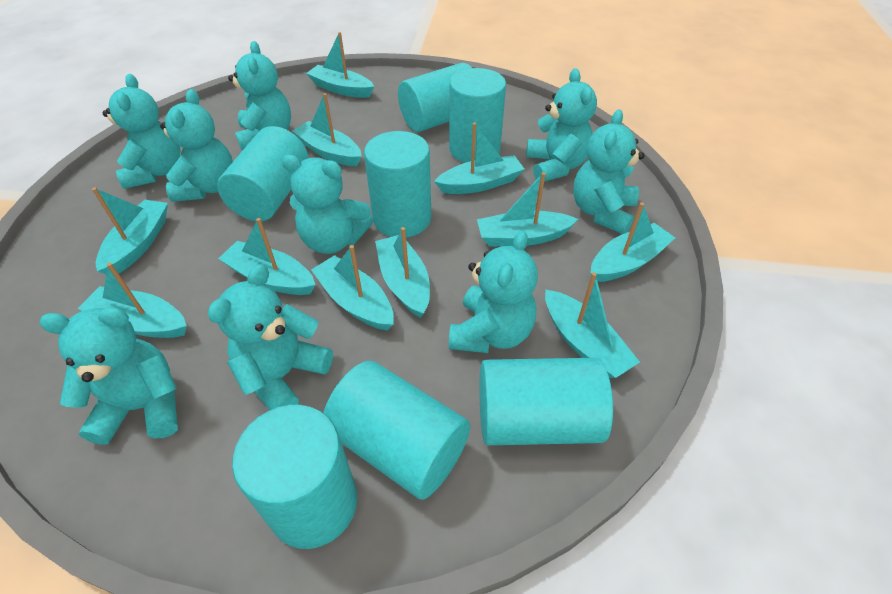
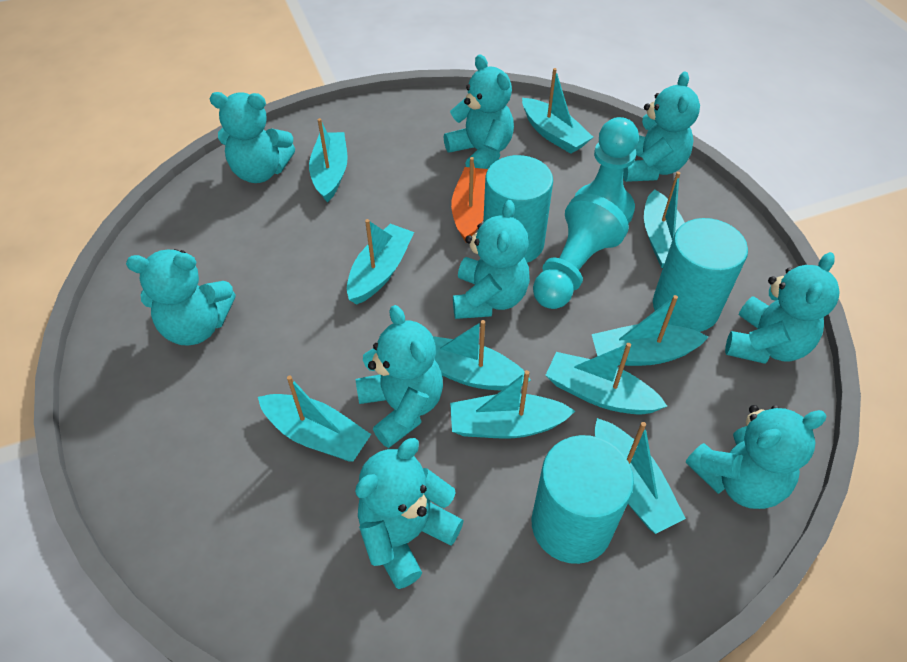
orange boat: none = 0 -> [451,157,488,242] = 1
turquoise boat: [78,263,187,338] [92,187,168,274] [218,218,315,295] [292,93,362,166] [306,32,375,98] [311,245,394,331] [375,227,430,318] [434,123,524,194] [477,172,578,246] [545,272,640,378] [591,202,675,282] = 11 -> [258,375,371,462] [309,118,347,202] [347,219,414,305] [433,320,531,391] [450,370,575,439] [522,68,593,154] [545,343,667,415] [592,295,708,366] [595,418,686,534] [644,172,685,268] = 10
turquoise cylinder: [217,126,309,221] [232,405,357,549] [323,361,470,500] [364,131,432,238] [398,63,472,132] [449,68,506,163] [479,358,613,445] = 7 -> [483,155,553,263] [532,435,634,564] [653,218,748,332] = 3
turquoise pawn: none = 0 -> [533,194,629,309] [574,117,639,224] = 2

